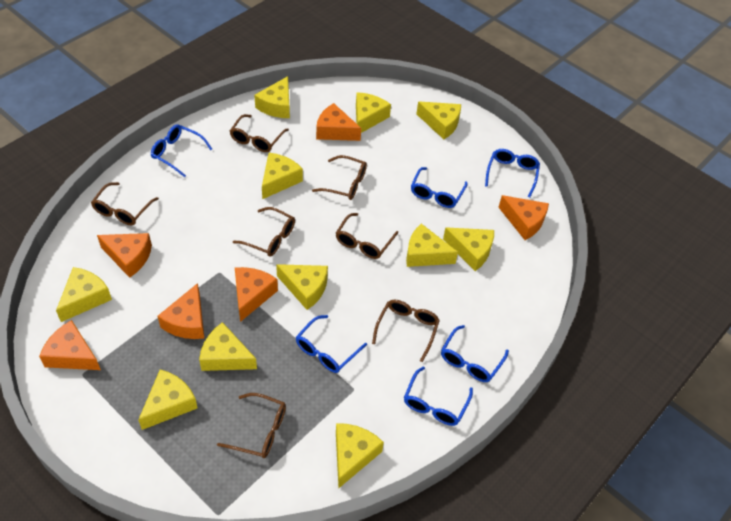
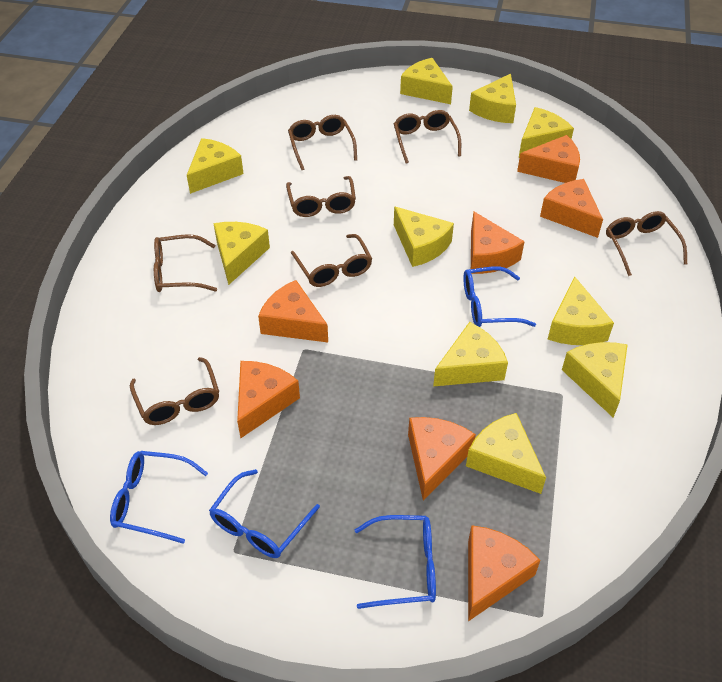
blue glasses: [151,124,212,177] [296,315,367,373] [404,366,473,426] [411,167,468,208] [441,325,509,382] [485,149,540,198] = 6 -> [110,451,208,544] [209,469,320,558] [355,515,436,609] [463,266,536,327] = 4
orange cheese: [39,320,101,370] [97,233,152,278] [158,283,204,339] [235,267,278,322] [316,103,361,141] [498,195,549,240] = 6 -> [237,361,300,438] [258,280,328,342] [408,417,476,501] [468,525,540,621] [471,212,525,274] [517,135,580,183] [540,179,603,238] = 7
yellow cheese: [56,267,112,322] [138,369,198,430] [199,322,257,371] [254,76,290,118] [262,153,303,199] [276,264,328,310] [336,423,384,488] [356,92,391,133] [406,224,458,267] [416,101,461,139] [443,227,494,271] = 11 -> [187,138,244,194] [213,222,270,285] [394,207,454,267] [400,58,453,104] [433,322,508,386] [466,413,546,494] [469,74,516,123] [519,107,574,158] [548,277,614,345] [562,342,628,418] = 10

